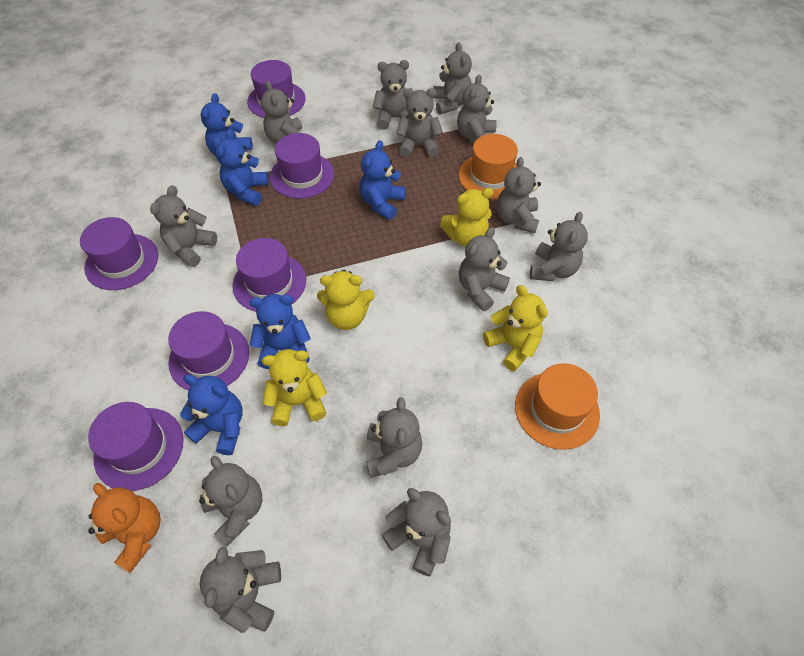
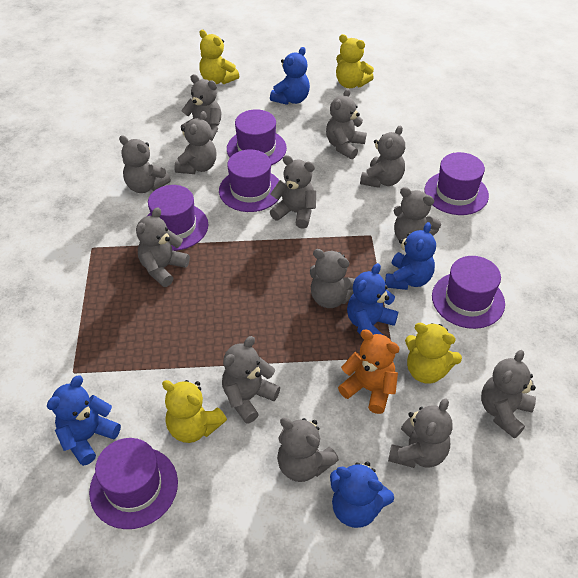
orange hat: [459,134,518,199] [515,363,600,450] = 2 -> none = 0

